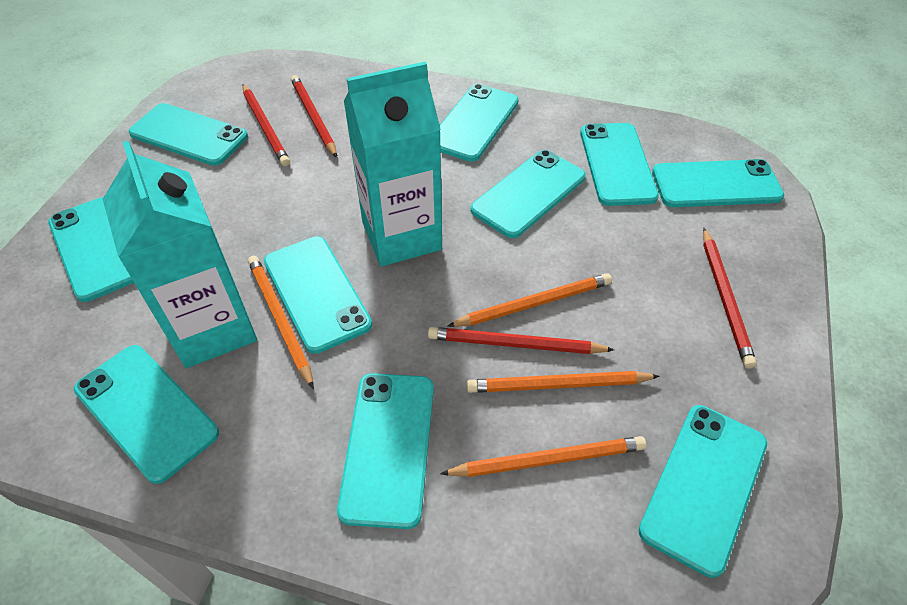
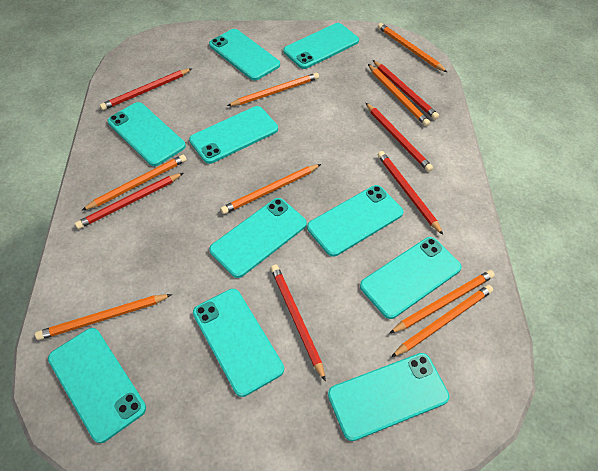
orange pencil: [248,256,314,389] [440,436,646,477] [447,273,612,327] [467,371,660,393] = 4 -> [35,294,172,340] [81,155,187,211] [220,164,321,214] [227,73,319,106] [368,64,430,126] [378,23,447,72] [389,270,495,334] [391,285,493,357] = 8
red pencil: [242,84,290,166] [291,75,337,158] [428,327,614,354] [703,228,757,369] = 4 -> [75,173,183,229] [100,68,192,110] [271,265,326,382] [366,103,433,172] [373,60,439,120] [377,151,443,235] = 6
turquoise carton: [103,141,257,368] [344,62,442,267] = 2 -> none = 0

